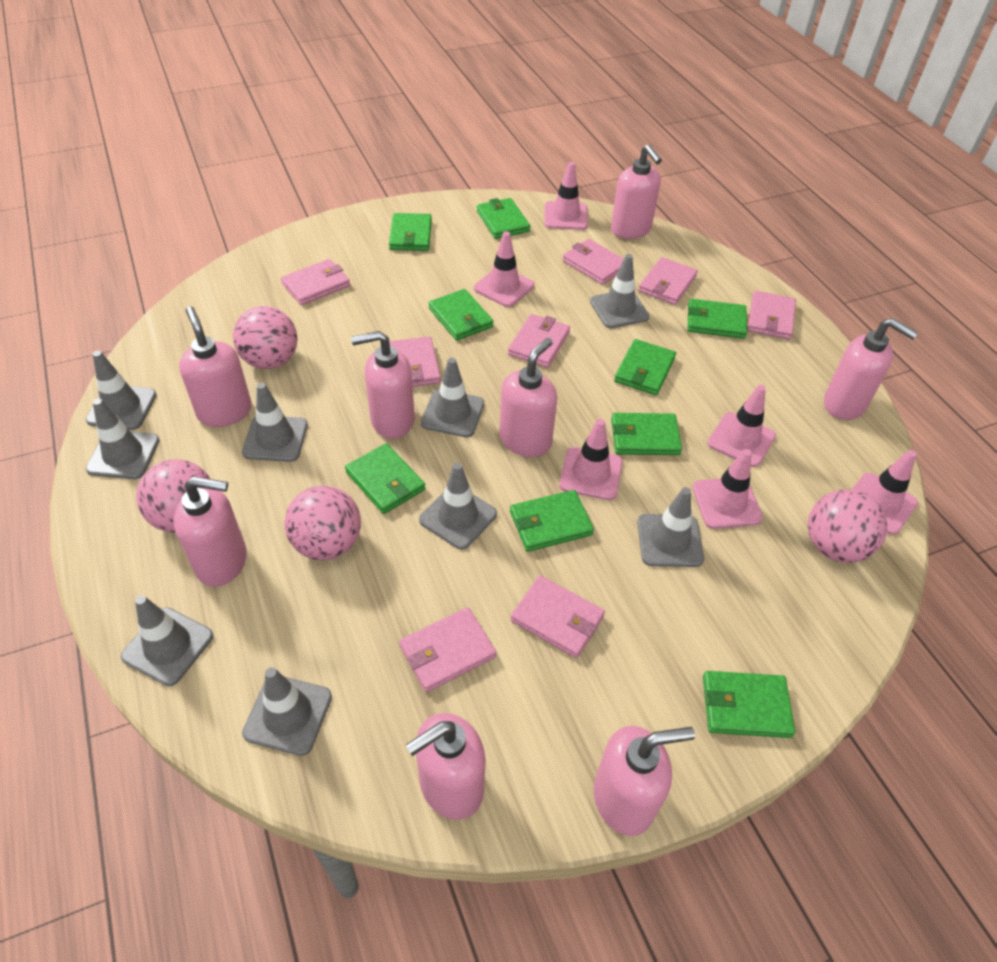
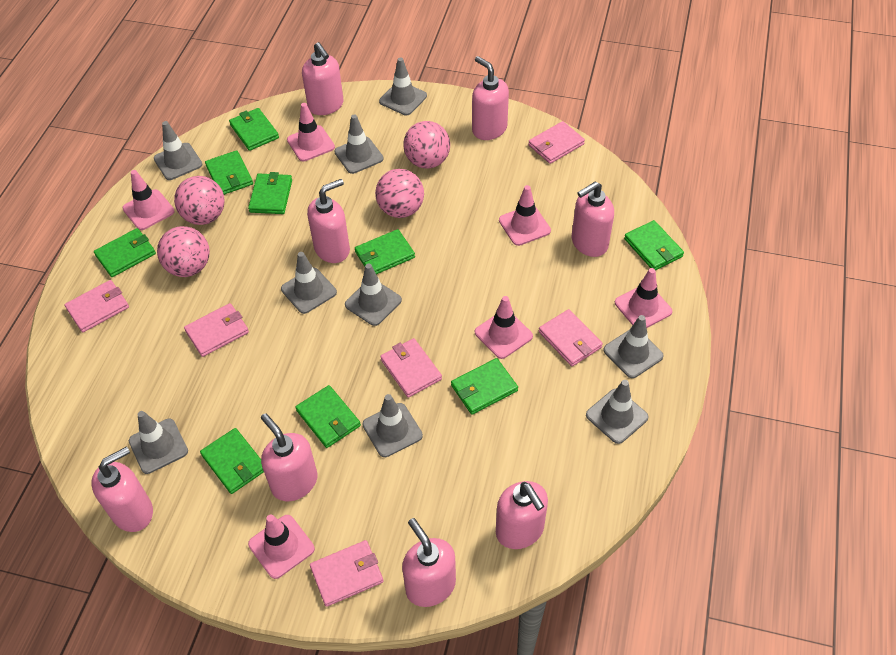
pink wallet: [281,259,350,305] [389,337,441,387] [399,607,497,692] [508,314,570,368] [510,575,605,658] [563,239,624,285] [638,257,698,305] [747,291,796,340] = 8 -> [64,280,129,332] [184,303,249,357] [310,540,383,607] [380,338,442,398] [528,121,585,164] [539,309,603,366] = 6

